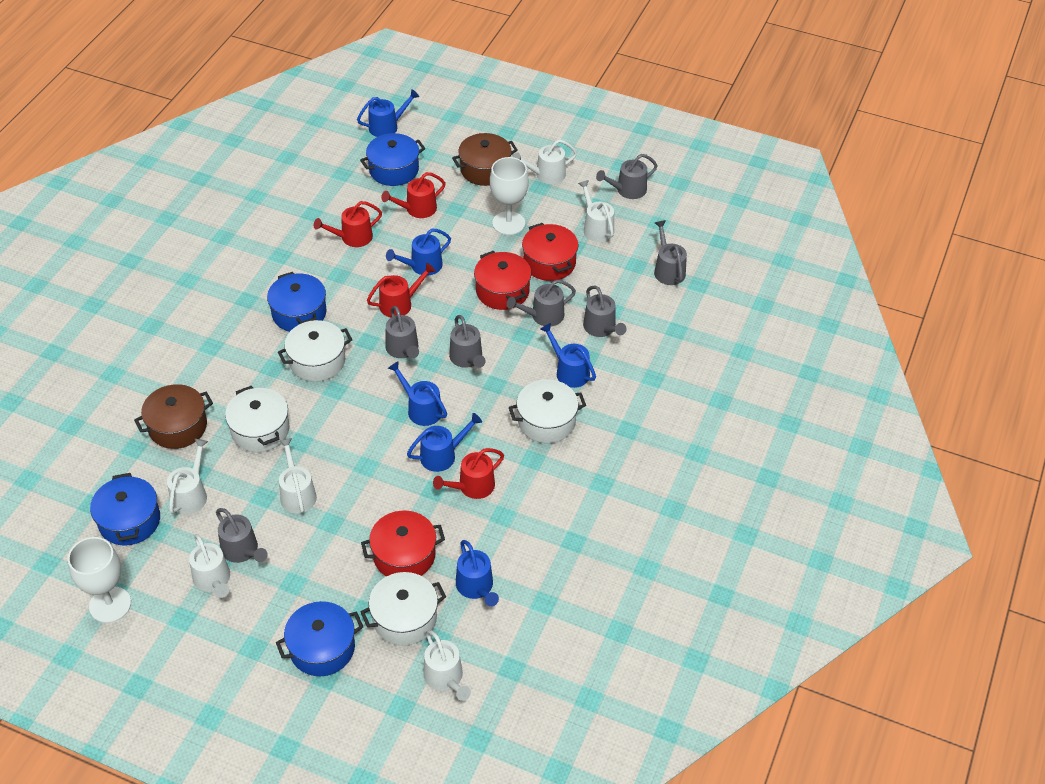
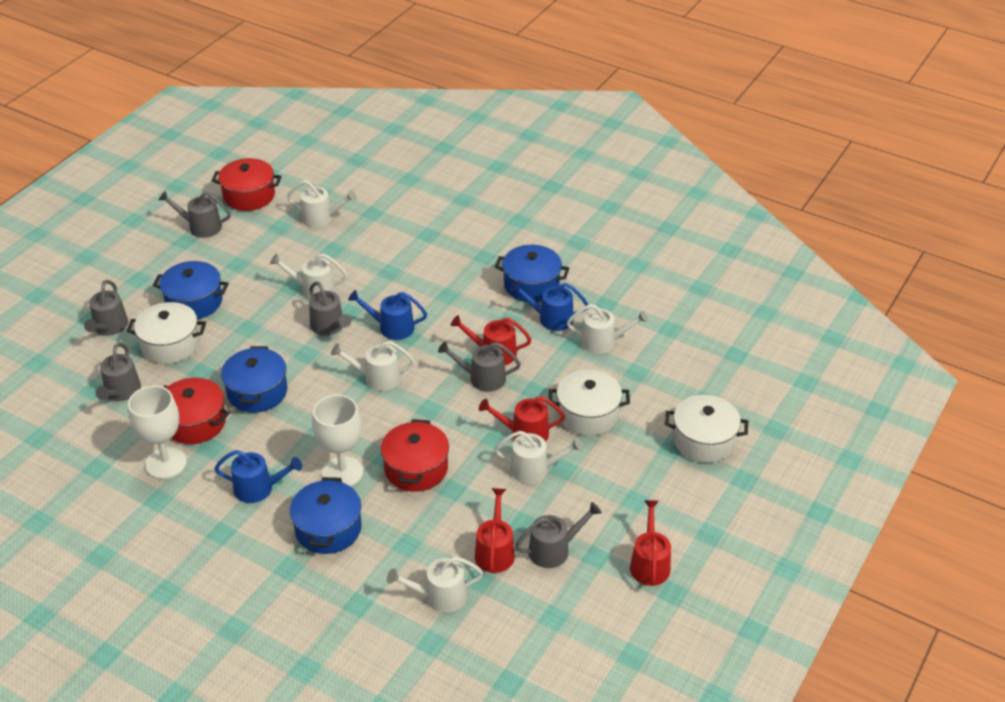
blue watering can: [357,89,419,137] [386,229,451,276] [388,361,447,426] [407,413,482,472] [456,540,499,606] [540,323,596,388] = 6 -> [214,450,302,503] [348,290,427,340] [510,281,589,331] = 3
brown pot: [134,384,213,449] [452,133,518,186] = 2 -> none = 0
grey watering can: [216,508,268,563] [385,306,419,358] [449,315,486,368] [507,280,576,327] [583,286,627,337] [596,154,658,199] [654,220,687,285] = 7 -> [84,280,128,335] [95,343,141,401] [158,191,231,238] [309,281,351,336] [438,341,521,392] [515,502,602,568] = 6
white pot: [225,386,290,452] [278,320,353,382] [361,572,446,646] [509,379,586,443] = 4 -> [127,302,206,364] [549,370,630,436] [665,395,748,463] = 3

